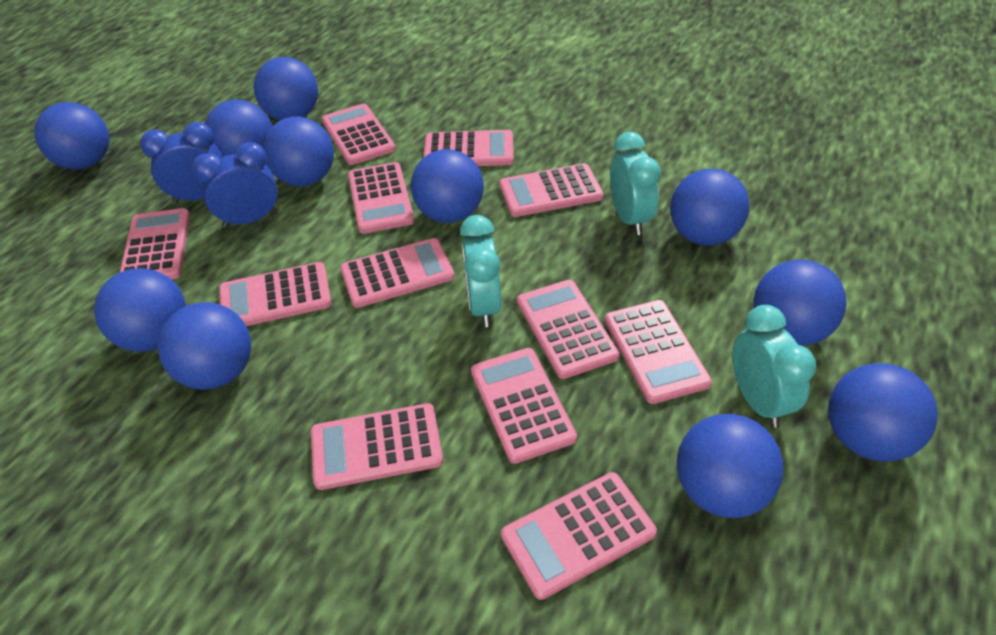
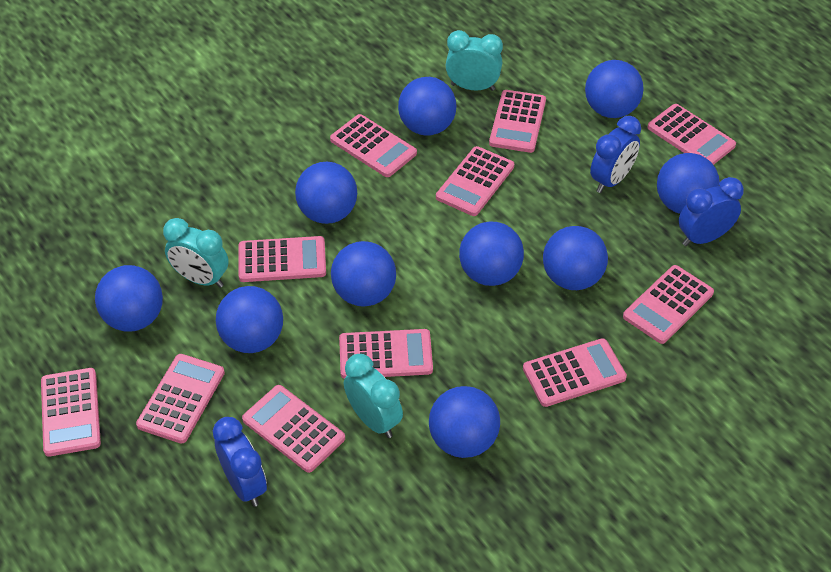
blue ball: [34,102,109,169] [94,268,186,352] [158,302,251,390] [205,99,272,157] [254,57,318,120] [263,117,334,186] [411,149,484,223] [670,169,749,246] [677,414,784,518] [753,259,846,346] [828,363,938,462] = 11 -> [95,265,163,332] [216,286,283,353] [295,162,357,224] [331,241,396,307] [398,77,456,136] [429,386,500,458] [459,221,524,286] [543,226,608,290] [585,60,644,118] [657,153,720,214] = 10
blue clock: [140,122,223,203] [192,142,278,228] = 2 -> [213,417,267,507] [590,116,641,193] [679,177,744,246] = 3
pink calculator: [119,208,190,279] [219,262,332,326] [311,403,443,490] [322,104,396,165] [340,238,455,308] [348,162,414,234] [424,130,514,166] [471,348,577,464] [499,163,604,217] [501,472,657,600] [517,280,619,379] [605,300,712,404] = 12 -> [41,368,101,457] [136,354,225,444] [238,236,326,282] [242,385,345,473] [330,114,417,177] [339,329,433,379] [436,146,514,216] [489,90,546,153] [523,338,627,407] [623,265,714,344] [647,104,736,165] = 11

